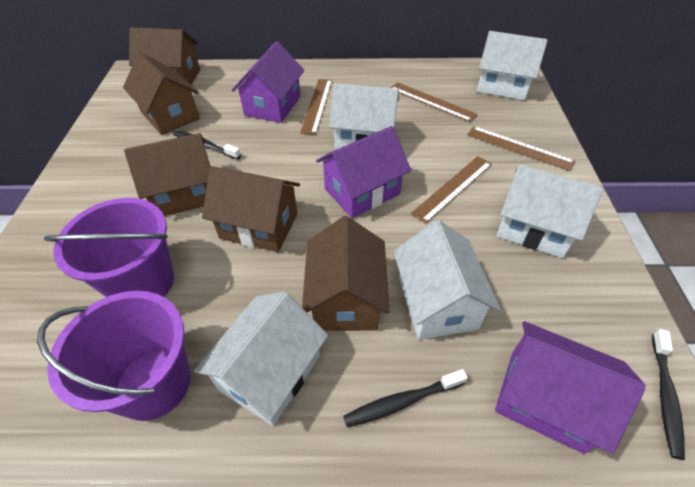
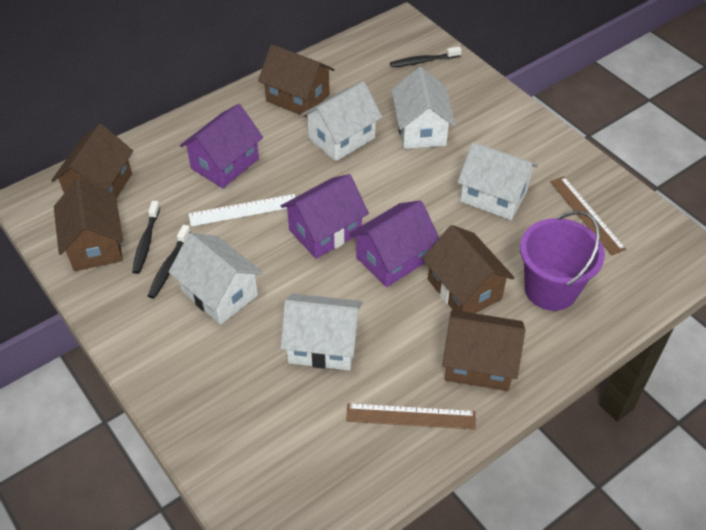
brown ruler: [300,79,332,135] [390,82,478,122] [411,156,492,223] [467,126,575,171] = 4 -> [346,403,476,429] [550,176,626,256] = 2
purple bucket: [37,291,191,421] [44,198,174,297] = 2 -> [520,211,605,311] = 1
white ruler: none = 0 -> [189,194,295,226] = 1

